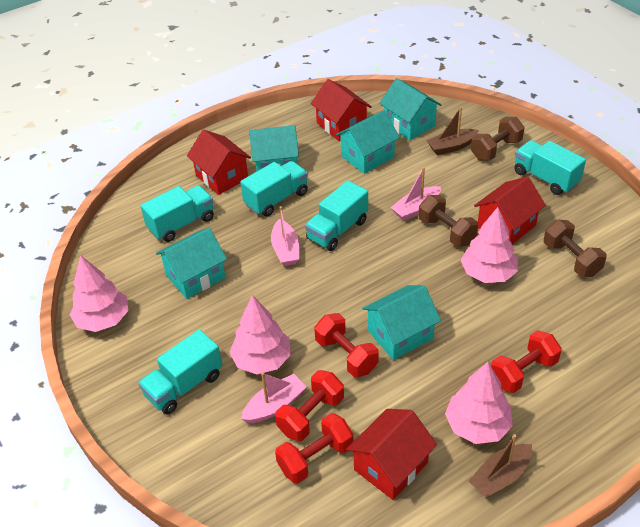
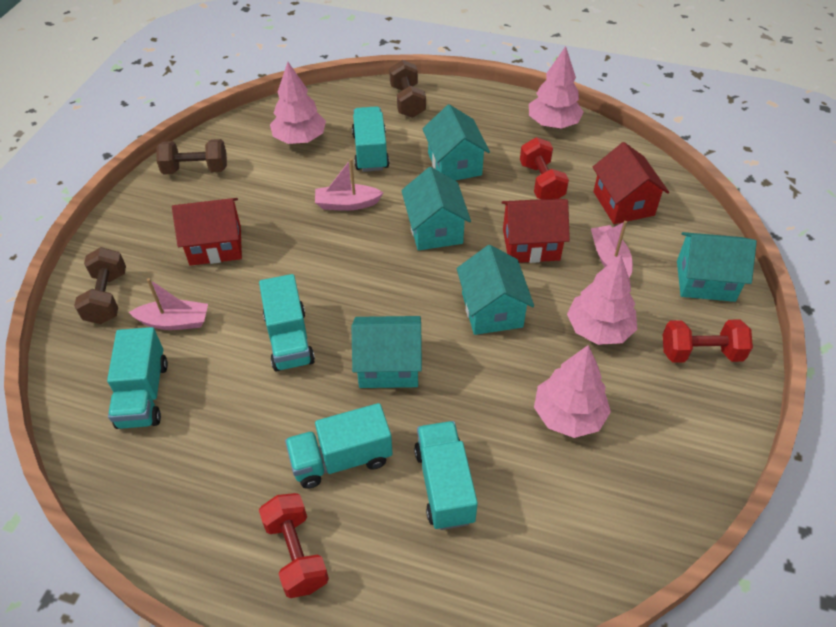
brown boat: [427,107,479,155] [469,434,532,498] = 2 -> none = 0
red dumbbell: [275,370,344,441] [275,413,353,484] [314,313,379,377] [491,330,562,393] = 4 -> [259,493,329,598] [520,137,569,199] [663,320,753,363] = 3
red house: [187,130,251,195] [311,79,372,141] [346,409,437,500] [474,176,546,244] = 4 -> [172,198,242,266] [502,199,570,263] [593,142,669,224] = 3

